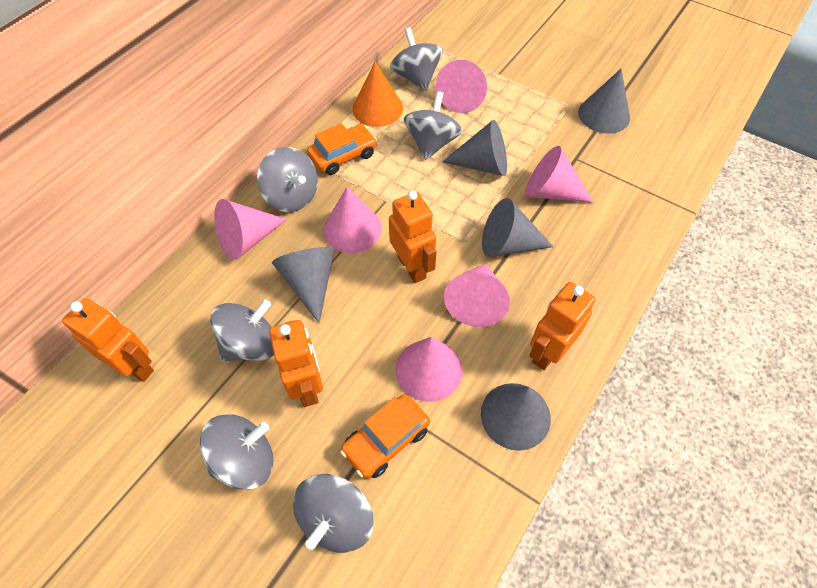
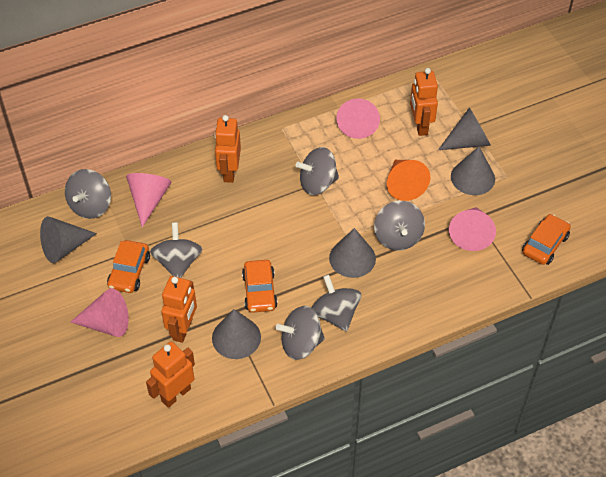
orange car: [307,123,377,175] [340,394,430,479] = 2 -> [107,240,150,293] [242,260,278,313] [522,214,571,265] = 3
pink cone: [214,199,287,260] [324,187,382,253] [395,337,462,402] [436,60,487,113] [444,264,510,327] [526,146,593,203] = 6 -> [71,288,129,337] [126,173,171,227] [336,98,380,139] [449,207,496,251] = 4

